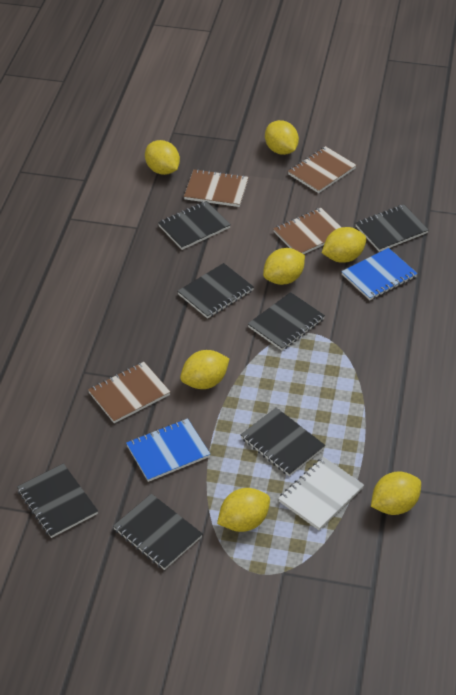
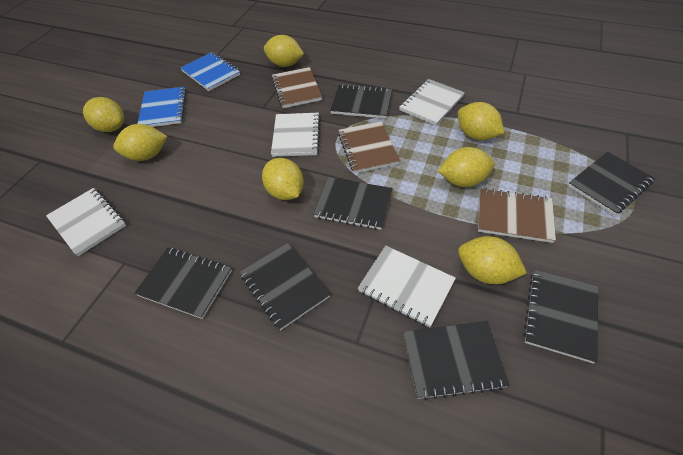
brown notebook: [88,362,170,423] [184,169,249,207] [273,208,341,254] [288,146,356,193] = 4 -> [271,67,322,108] [338,121,400,174] [478,188,556,243] = 3
white notebook: [278,457,364,530] = 1 -> [46,188,126,256] [271,113,320,157] [358,246,456,327] [399,79,465,125] = 4

